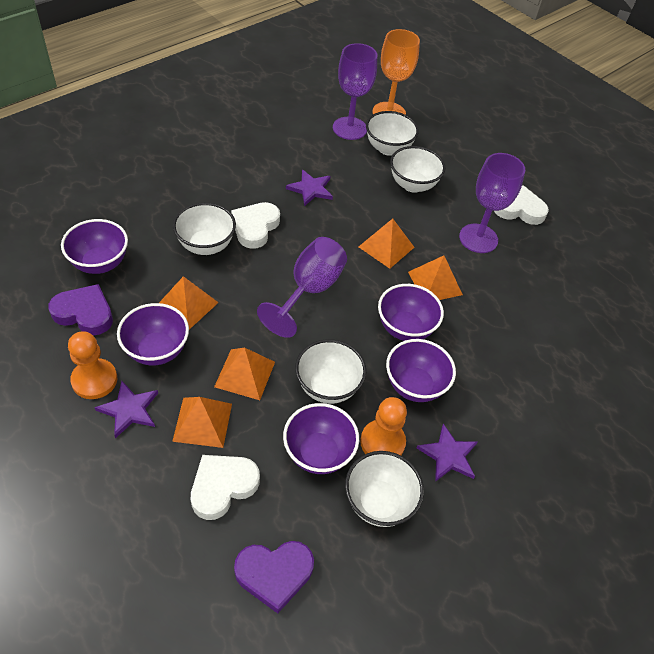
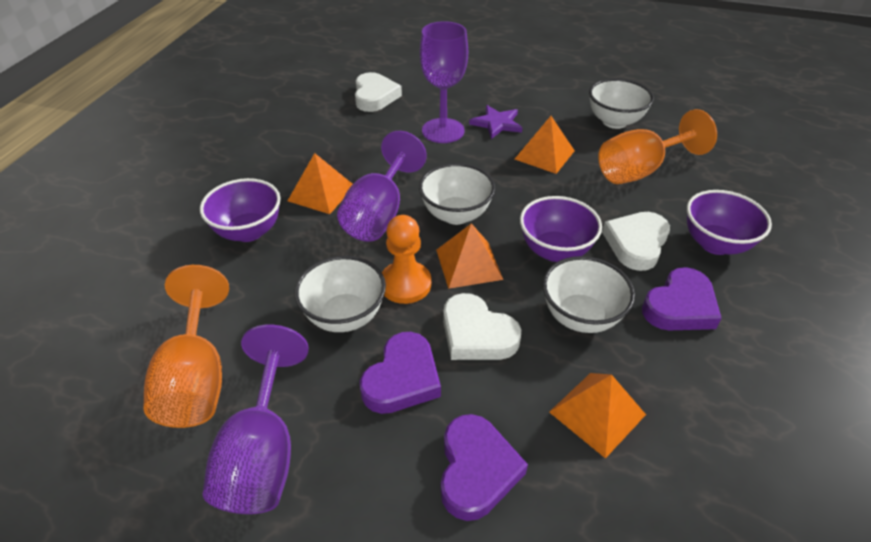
orange goblet: [372,29,420,115] = 1 -> [143,265,229,428] [598,109,717,184] = 2
orange pawn: [68,331,117,399] [360,397,407,455] = 2 -> [382,215,431,304] = 1
orange pyramid: [159,276,219,330] [172,397,232,448] [214,347,275,400] [359,219,414,269] [408,256,463,300] = 5 -> [288,153,353,214] [436,223,503,289] [515,116,575,174] [549,373,646,459] = 4
purple bowl: [61,219,128,274] [117,303,189,365] [283,403,359,474] [378,284,444,341] [386,339,456,402] = 5 -> [200,178,281,242] [520,196,602,262] [687,190,772,255] = 3
purple heart: [49,284,113,335] [234,541,314,613] = 2 -> [360,332,441,414] [441,414,528,521] [642,267,722,330] = 3
purple star: [95,381,158,438] [286,170,333,206] [417,424,478,482] = 3 -> [469,105,522,139] = 1
white bowl: [173,203,236,255] [295,339,366,404] [345,451,424,527] [366,111,419,156] [390,146,445,193] = 5 -> [295,256,386,332] [419,163,495,225] [543,256,635,333] [589,78,654,129] = 4

